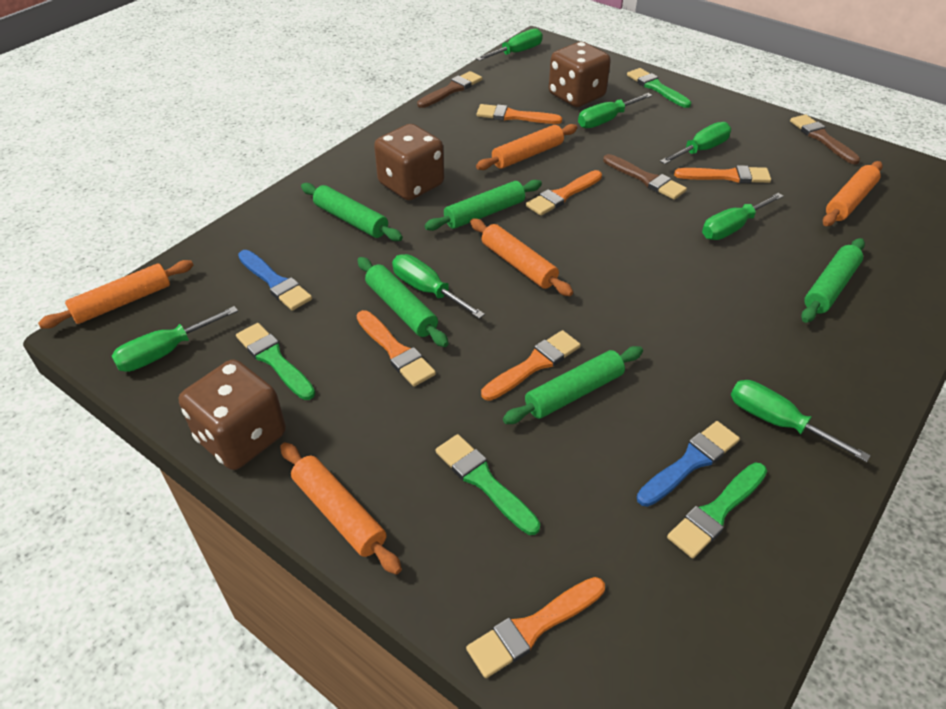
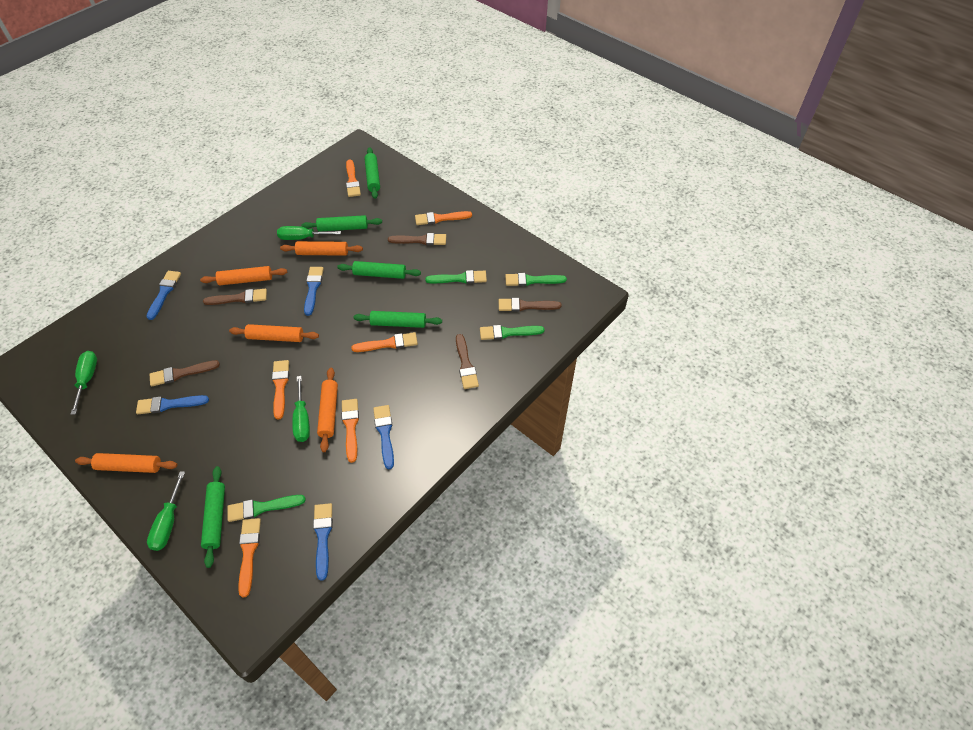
blue brush: [238,250,312,311] [637,421,740,507] = 2 -> [136,395,209,414] [146,271,181,320] [304,267,324,316] [313,503,333,581] [373,405,394,470] = 5
brown brush: [417,71,482,108] [603,154,687,200] [790,114,860,164] = 3 -> [149,360,220,387] [203,289,267,305] [388,233,446,245] [456,334,479,389] [499,298,562,312] = 5
brown dice: [179,360,286,470] [374,124,444,200] [549,42,611,107] = 3 -> none = 0
green screwdriver: [112,306,238,372] [392,254,485,319] [476,28,543,61] [578,93,652,128] [660,122,731,164] [702,193,784,240] [731,380,871,462] = 7 -> [70,351,97,415] [147,471,185,551] [277,226,341,240] [292,376,310,442] = 4

